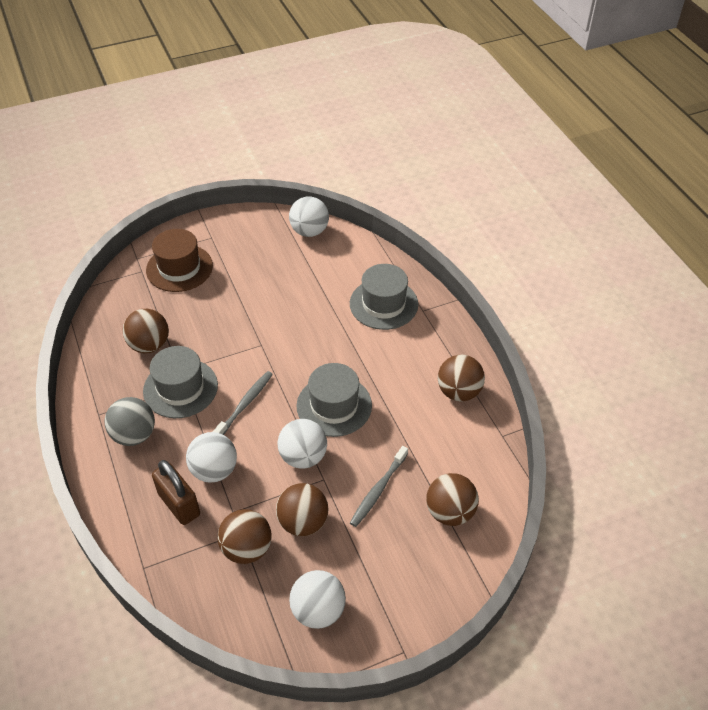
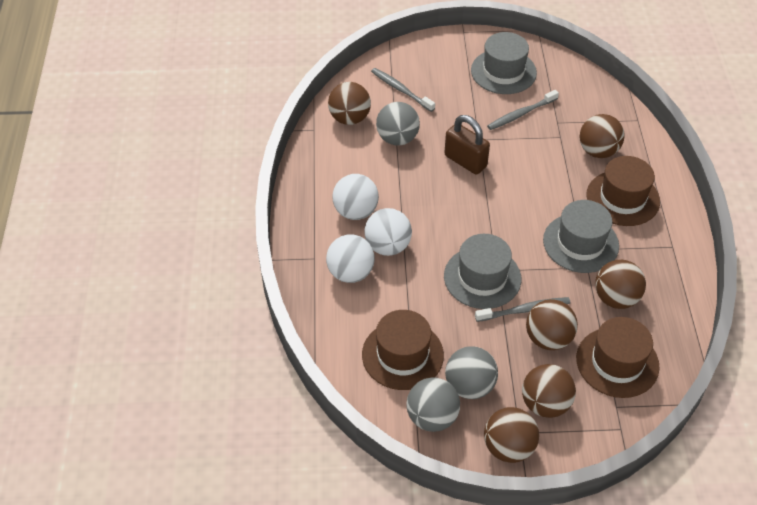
brown ball: [123,309,169,353] [218,509,272,564] [276,483,328,536] [426,473,479,526] [438,355,485,401] = 5 -> [328,82,371,125] [484,407,539,463] [522,364,576,418] [526,299,578,350] [580,114,624,158] [595,260,646,309] = 6
brown hat: [146,229,213,292] = 1 -> [362,310,444,390] [576,317,660,398] [586,156,660,226] = 3
grey ball: [104,397,155,446] = 1 -> [376,102,420,146] [406,377,460,432] [445,346,498,399] = 3
grey toothbrush: [213,371,273,435] [350,446,408,527] = 2 -> [371,68,435,112] [475,297,571,322] [487,90,559,130] = 3
white ball: [186,432,237,483] [277,419,327,469] [289,196,329,237] [289,570,346,629] = 4 -> [326,234,375,283] [332,174,379,220] [365,208,412,256] = 3

